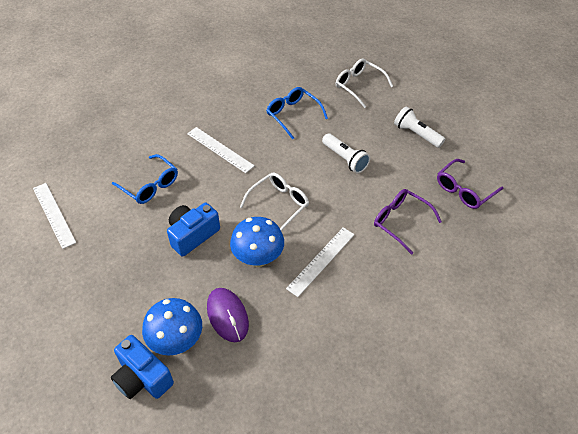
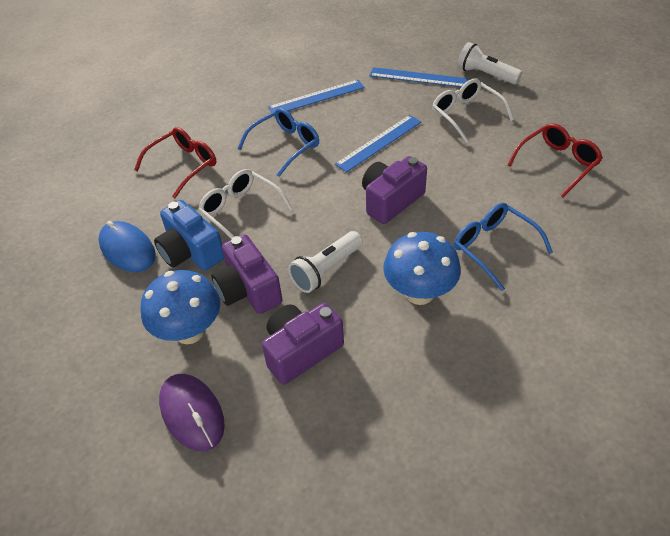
blue camera: [111,335,174,399] [167,203,220,256] = 2 -> [154,200,224,271] = 1
blue mouse: none = 0 -> [99,221,156,272] = 1
blue ruler: none = 0 -> [268,80,365,113] [335,115,421,172] [369,67,468,87] = 3
purple camera: none = 0 -> [211,234,283,314] [262,303,344,385] [362,156,427,224] = 3
purple glasses: [374,189,442,255] [437,159,504,209] = 2 -> none = 0
red glasses: none = 0 -> [134,127,216,198] [507,123,603,197] = 2
white ruler: [33,183,76,249] [187,127,255,173] [286,227,355,297] = 3 -> none = 0

